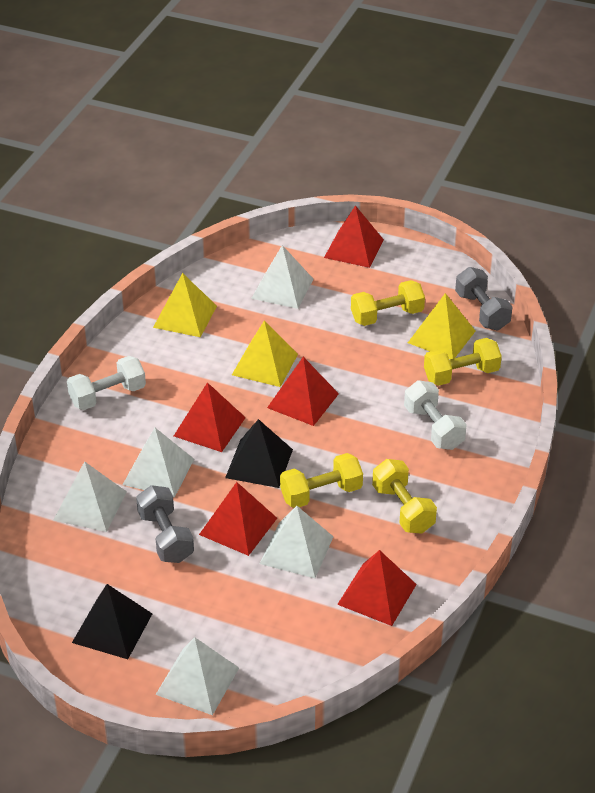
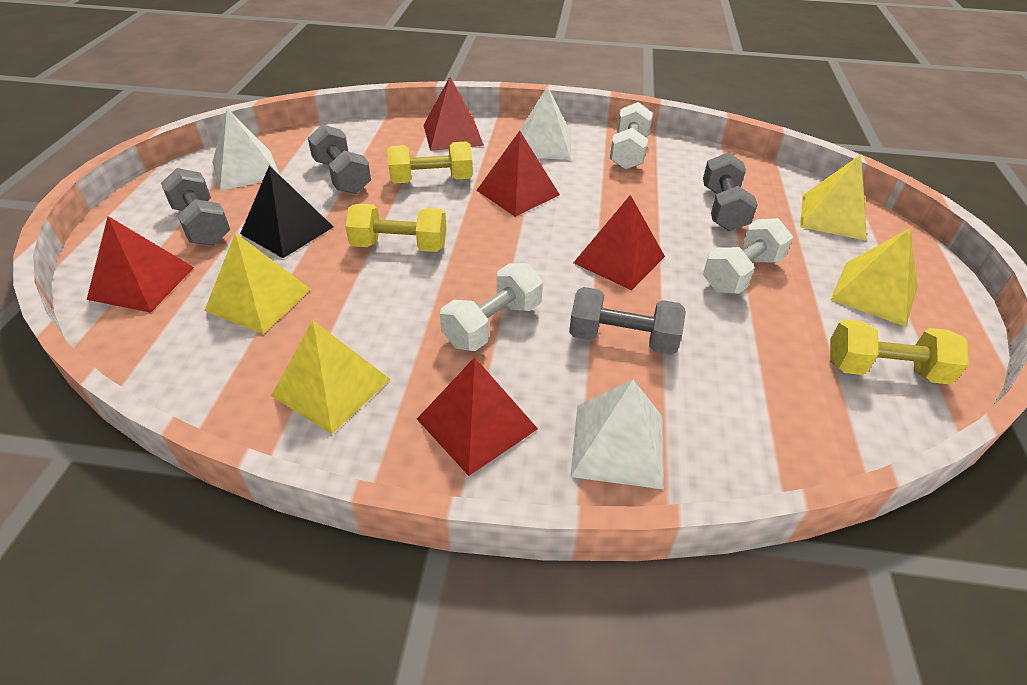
black pyramid: [72,584,152,659] [225,419,293,488] = 2 -> [240,166,333,258] = 1
grey dumbbell: [136,485,194,563] [455,267,513,330] = 2 -> [161,168,230,245] [308,124,371,194] [569,287,686,355] [703,152,758,231] = 4
white dumbbell: [67,356,146,410] [404,380,467,450] = 2 -> [440,263,543,351] [610,102,653,170] [703,218,793,294] = 3
white pyramid: [54,461,126,532] [123,428,194,497] [155,637,239,715] [251,245,313,309] [260,506,333,578] = 5 -> [212,108,280,191] [519,86,571,160] [570,380,664,490] = 3
yellow dumbbell: [280,453,363,508] [351,280,425,326] [372,459,437,534] [424,338,502,386] = 4 -> [345,204,446,252] [387,142,473,184] [830,319,969,385] = 3
yellow pyramid: [153,273,217,337] [232,321,298,387] [408,293,475,359] = 3 -> [204,233,311,334] [271,320,391,434] [800,155,867,241] [830,228,918,327] = 4

